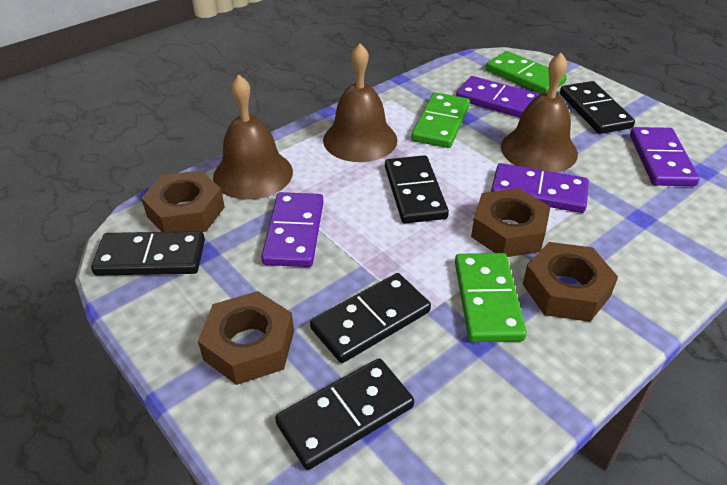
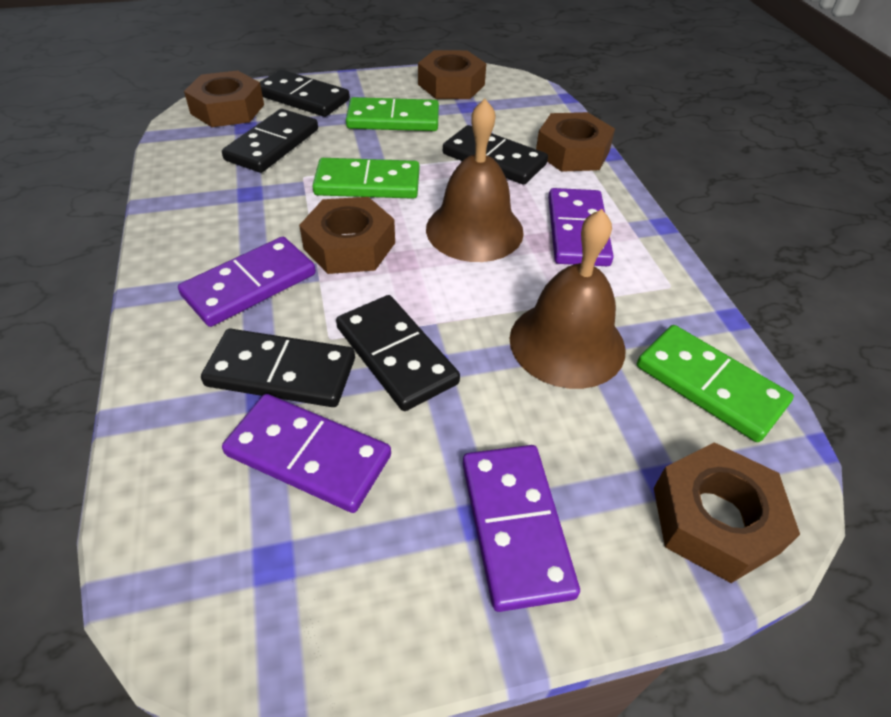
brown bell: [213,75,293,200] [323,43,397,162] [501,53,578,173] = 3 -> [426,99,524,262] [510,209,626,389] = 2
brown nut: [141,170,225,232] [198,291,294,385] [471,188,550,257] [523,242,618,322] = 4 -> [184,70,264,127] [299,197,395,274] [418,50,486,99] [536,112,615,172] [654,442,800,583] = 5

